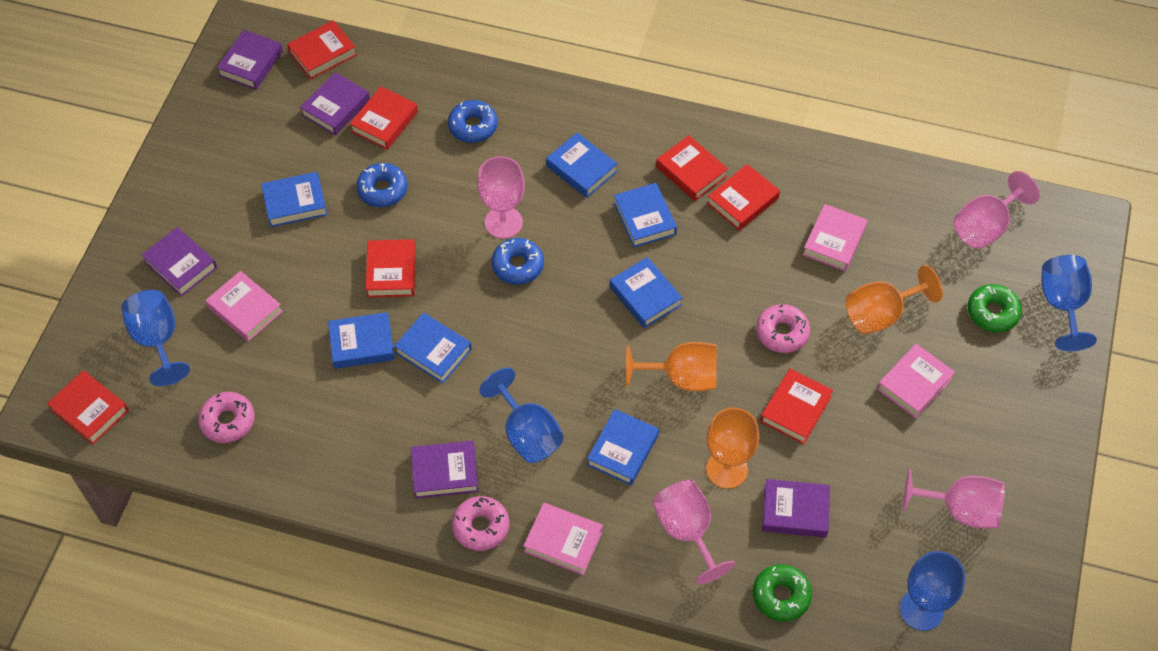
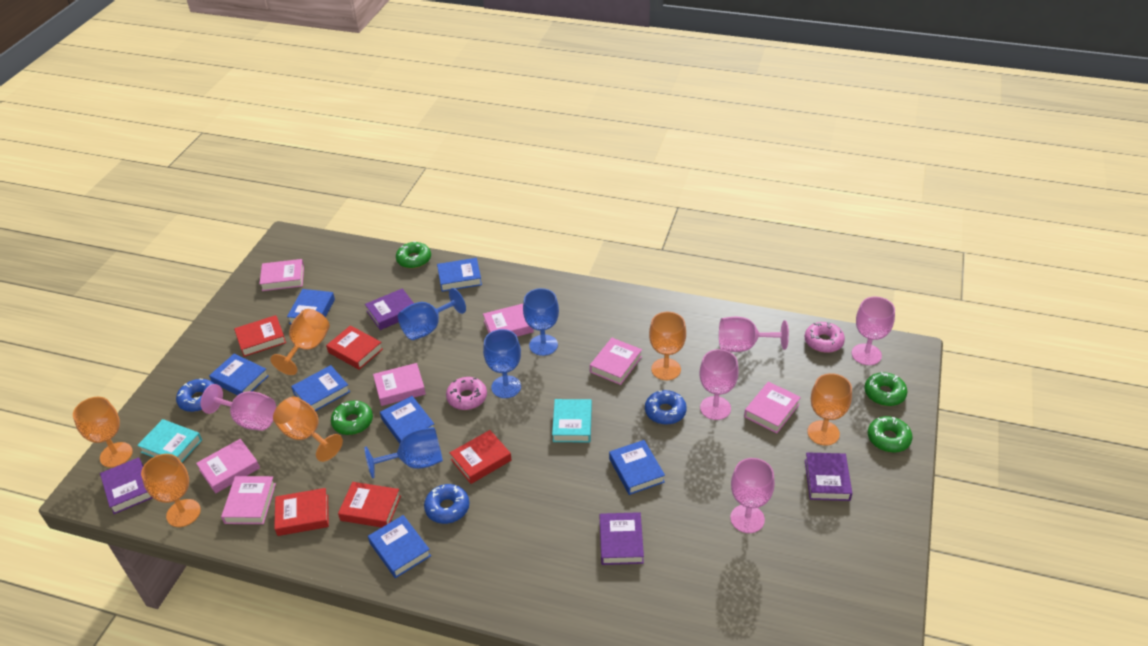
green donut: [753,564,812,621] [967,284,1022,332] = 2 -> [331,400,373,435] [396,241,431,269] [864,372,907,406] [868,416,913,453] = 4
orange goblet: [626,342,717,391] [706,408,759,489] [846,265,943,334] = 3 -> [73,397,133,468] [141,454,201,527] [270,309,330,375] [273,396,343,462] [649,312,686,380] [807,373,852,446] = 6
pink book: [205,271,283,342] [524,503,603,575] [803,204,868,271] [877,344,955,418] = 4 -> [196,439,260,494] [221,476,276,524] [259,259,304,291] [373,363,426,406] [483,304,534,337] [590,338,642,385] [744,382,801,433] = 7
pink donut: [198,392,255,443] [452,496,509,551] [756,304,810,353] = 3 -> [446,377,487,410] [804,322,845,353] = 2
pink goblet: [477,156,525,239] [652,479,735,585] [903,469,1005,529] [954,171,1040,249] = 4 -> [201,384,276,431] [700,349,739,420] [719,317,789,352] [730,458,775,533] [852,296,895,365] = 5
purple book: [141,227,217,296] [217,30,283,90] [300,72,370,136] [411,441,478,499] [762,479,830,538] = 5 -> [100,457,152,514] [365,288,414,330] [600,512,644,565] [805,452,852,501] = 4
red book: [47,370,129,445] [287,20,357,79] [350,86,418,150] [366,239,415,298] [656,135,728,201] [707,164,780,231] [760,369,833,444] = 7 -> [234,315,286,357] [274,488,329,536] [326,325,383,370] [338,482,401,528] [450,430,512,484] = 5
turquoise book: none = 0 -> [137,419,202,462] [552,399,592,443] = 2

